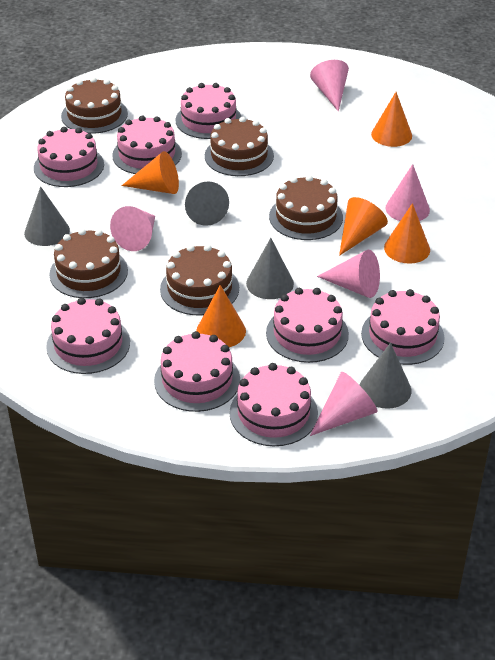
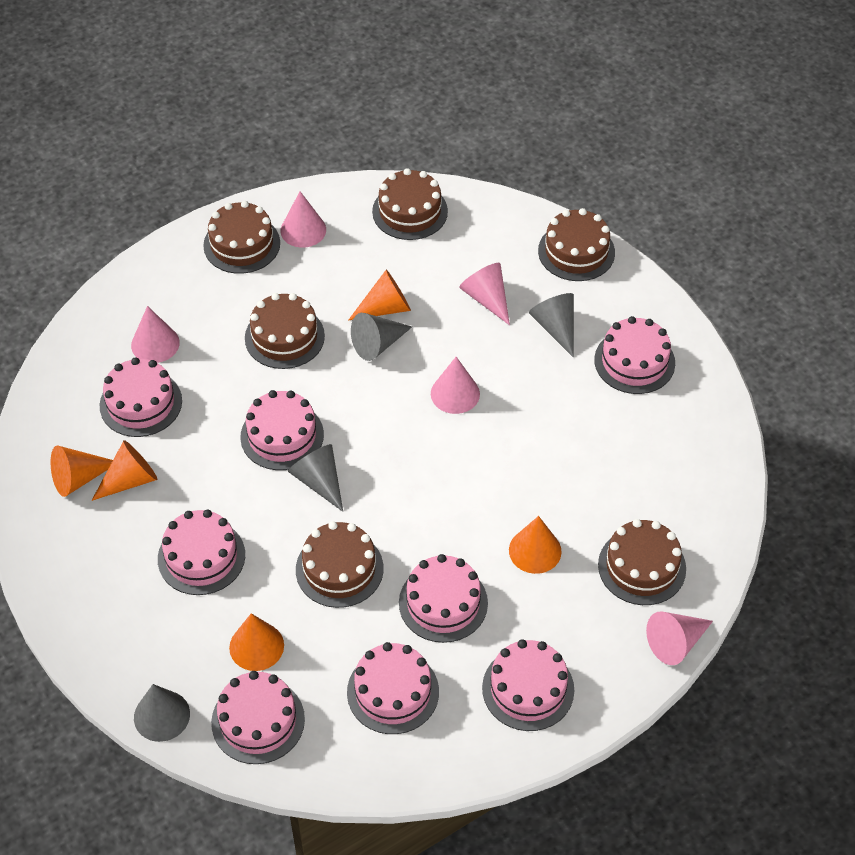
brown cake: [49,229,128,298] [61,77,128,134] [160,245,239,315] [205,117,274,176] [269,175,343,240] = 5 -> [203,201,280,274] [245,293,325,369] [296,521,383,608] [372,168,448,240] [538,208,615,281] [598,519,686,605] = 6

